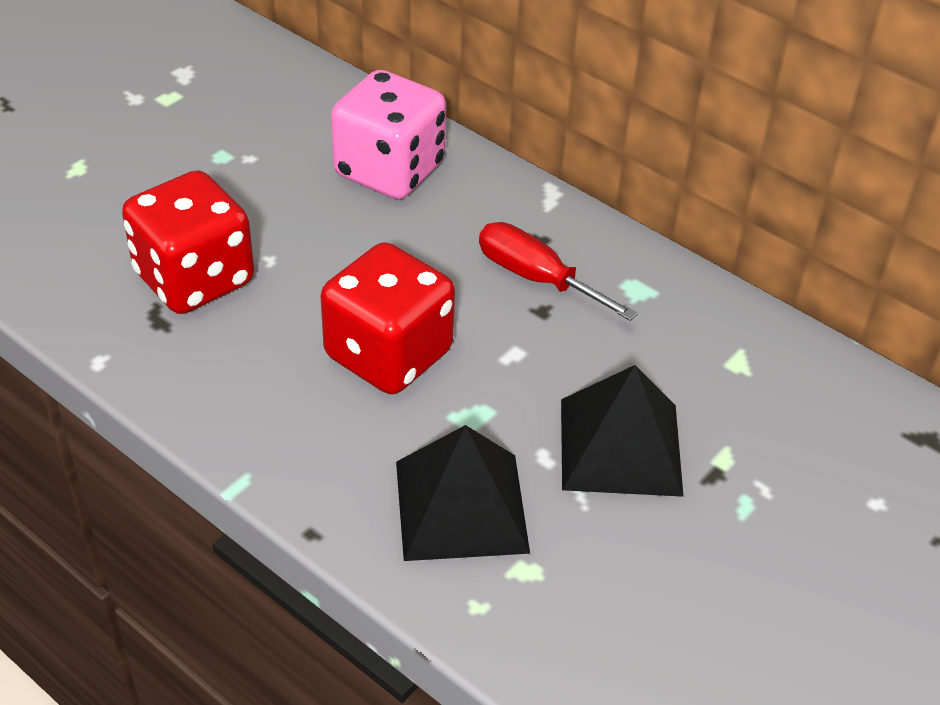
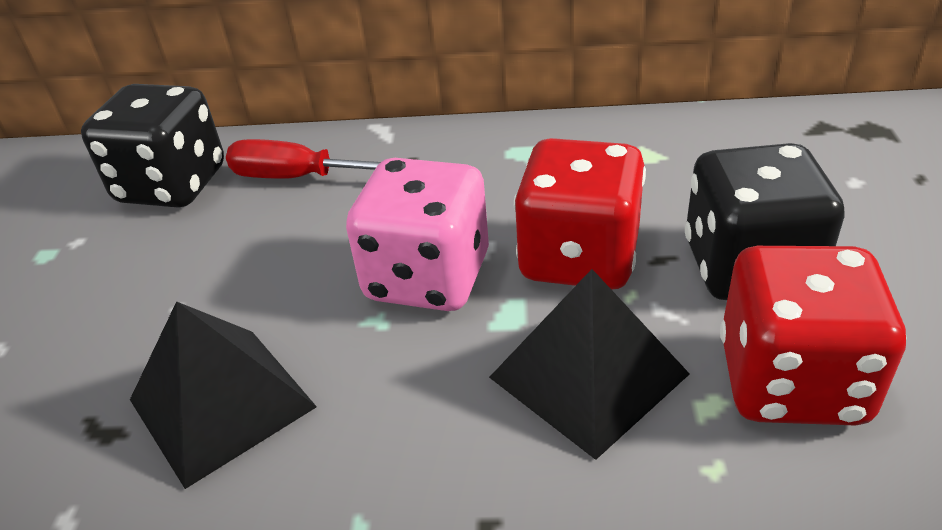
black dice: none = 0 -> [81,84,224,208] [685,143,845,300] = 2

